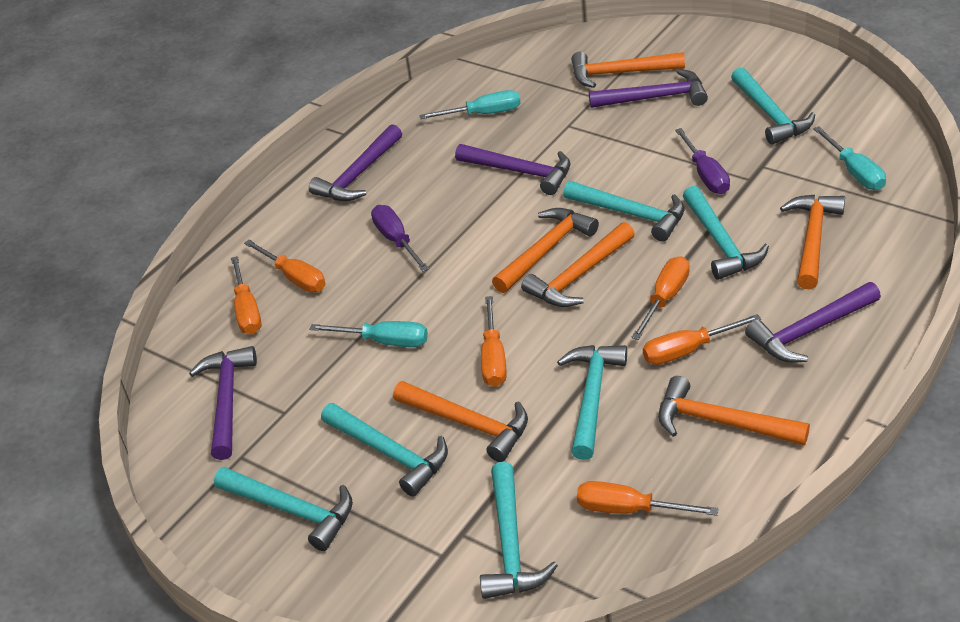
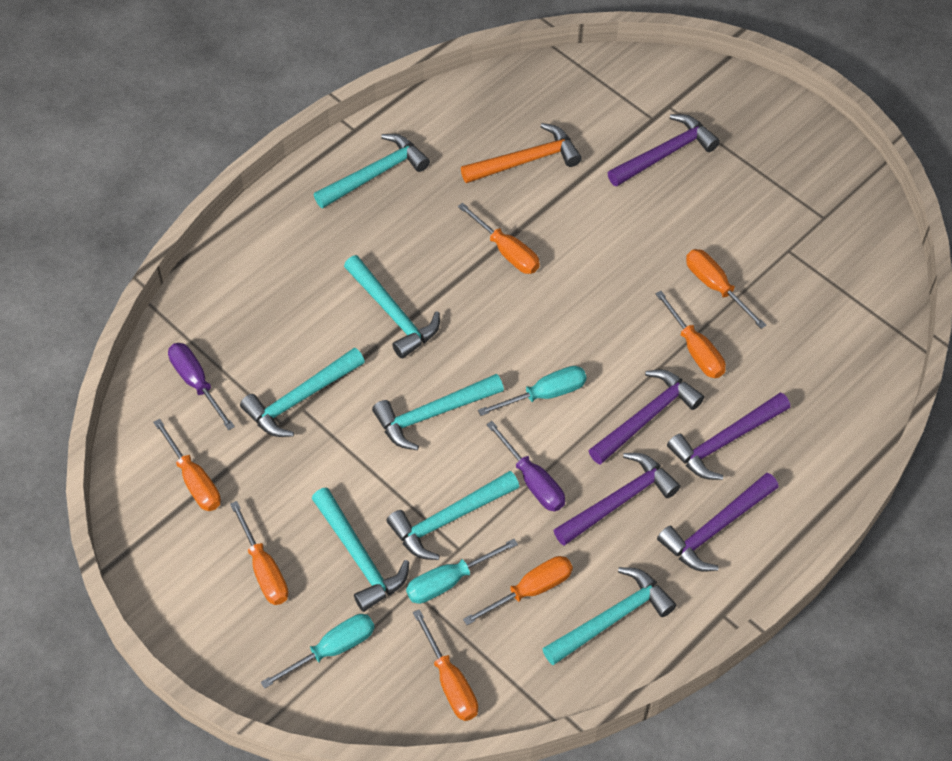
orange hammer: [393,381,528,462] [492,208,599,293] [521,222,635,307] [571,51,685,88] [658,376,810,445] [780,195,845,289] = 6 -> [461,123,582,183] = 1
orange screwdriver: [231,256,262,334] [244,240,326,292] [481,296,507,387] [577,481,719,516] [631,256,690,340] [643,314,761,365] = 6 -> [153,419,221,511] [230,501,288,605] [413,609,478,721] [458,203,540,274] [463,556,573,625] [655,291,726,378] [686,249,766,329] = 7

